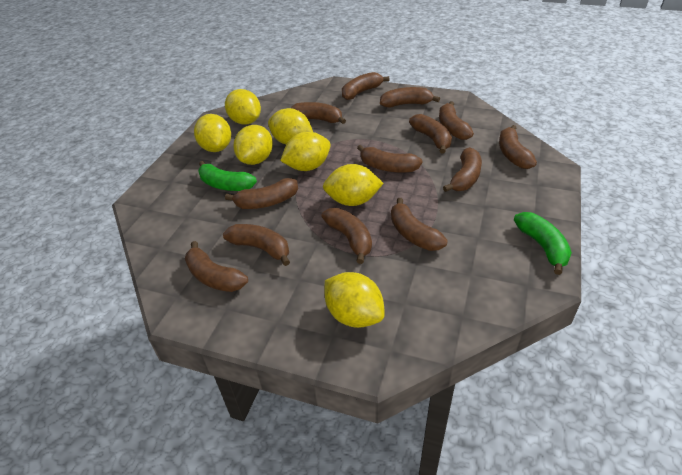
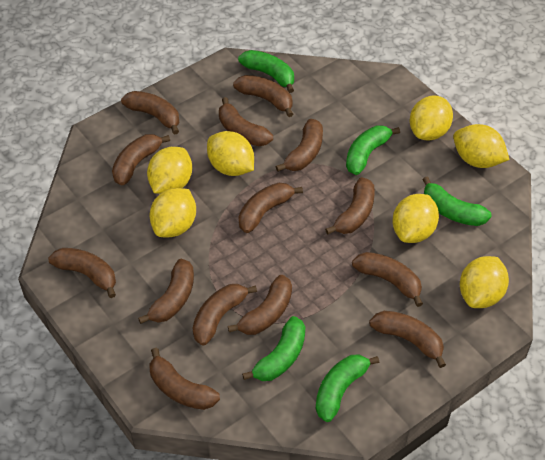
brown banana: [185,241,248,292] [223,224,290,266] [225,178,298,209] [291,102,346,124] [321,208,372,264] [342,72,389,100] [357,145,423,173] [380,87,440,108] [391,198,448,251] [409,114,452,154] [439,101,474,140] [443,147,482,192] [499,125,537,169] = 13 -> [48,248,116,298] [112,134,170,185] [121,91,179,135] [138,259,194,324] [150,348,220,410] [193,284,257,345] [219,97,273,146] [228,275,292,335] [233,75,293,117] [239,183,303,233] [275,119,323,172] [325,177,375,235] [352,252,423,307] [369,311,446,368] = 14
green banana: [198,161,257,191] [514,212,572,275] = 2 -> [238,50,294,93] [242,316,305,381] [316,354,379,422] [346,125,400,175] [422,176,492,226] = 5

